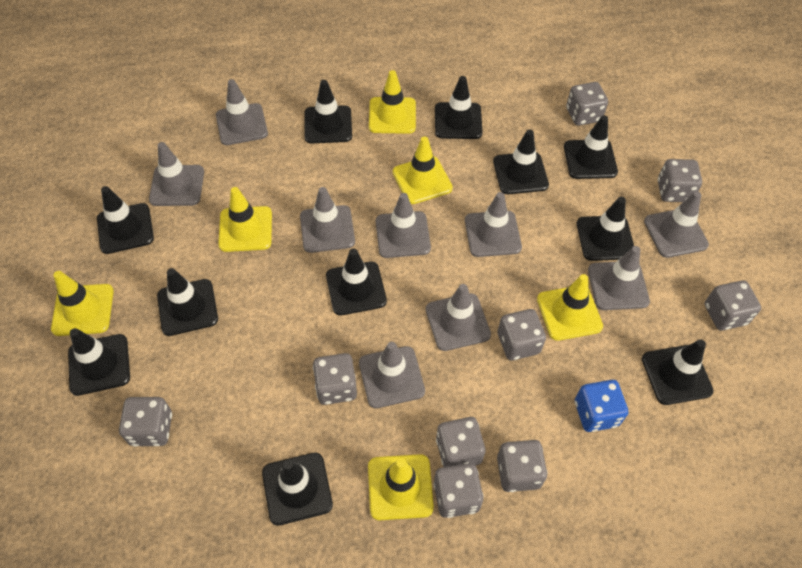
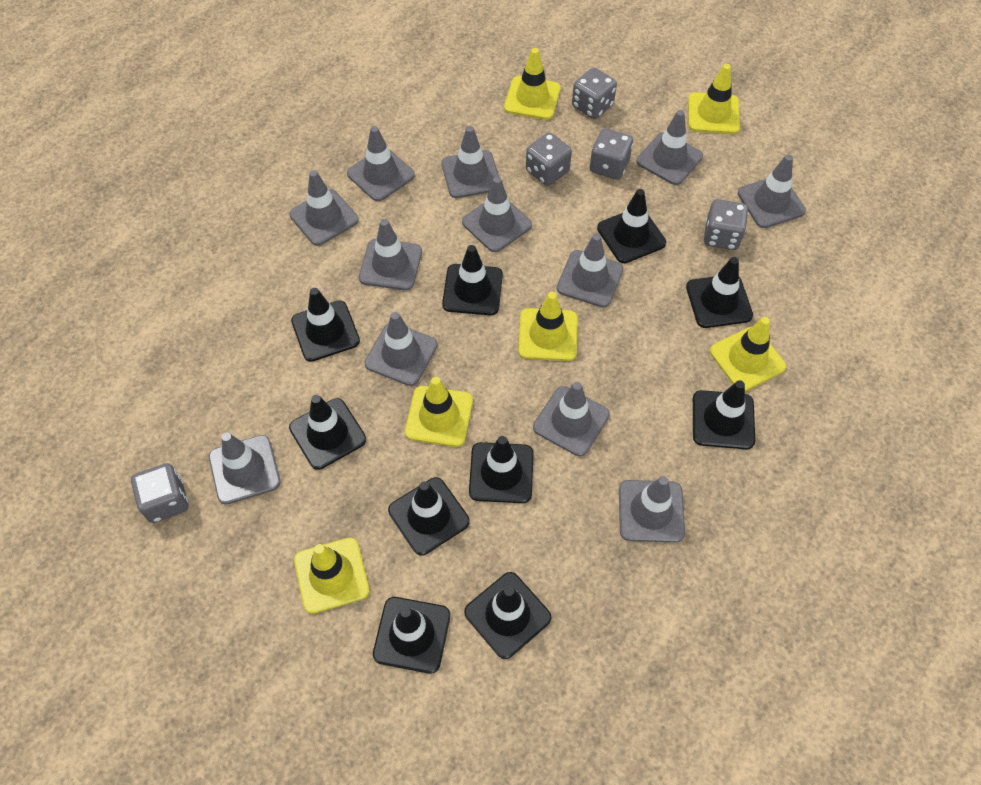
black traffic cone: [68,328,130,396] [97,186,154,254] [157,268,218,336] [262,453,333,526] [305,80,352,143] [326,249,387,315] [435,76,482,139] [493,130,549,194] [564,115,618,179] [577,197,634,261] [642,339,714,405] = 11 -> [289,395,366,470] [291,288,360,362] [373,597,450,674] [388,477,470,555] [442,245,503,315] [464,572,552,659] [469,436,534,503] [597,189,666,263] [686,257,753,328] [693,380,755,449] = 10
blue dice: [575,380,628,432] = 1 -> none = 0
grey dice: [119,397,172,447] [313,353,357,405] [433,463,484,518] [436,417,485,467] [497,440,547,492] [498,309,546,361] [566,82,608,126] [658,159,702,202] [705,280,761,331] = 9 -> [131,463,188,523] [526,132,572,186] [572,67,617,119] [590,128,633,180] [704,199,748,250] = 5
grey traffic cone: [149,142,204,206] [216,79,268,145] [300,187,355,253] [359,342,425,408] [376,193,431,258] [426,284,491,351] [465,192,522,257] [588,246,650,310] [644,191,709,258] = 9 -> [209,433,280,505] [289,170,358,246] [347,126,415,201] [359,219,422,290] [365,312,438,386] [441,126,499,198] [462,177,532,252] [533,382,610,456] [557,234,623,308] [619,476,685,543] [637,110,703,185] [738,154,806,228] = 12

